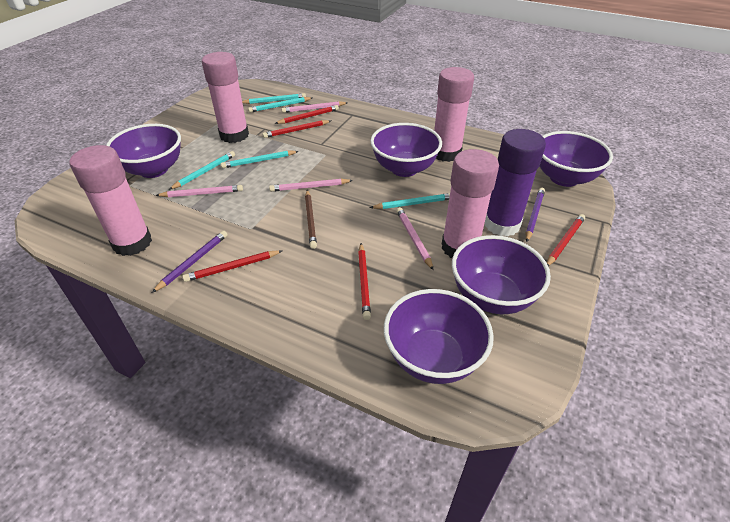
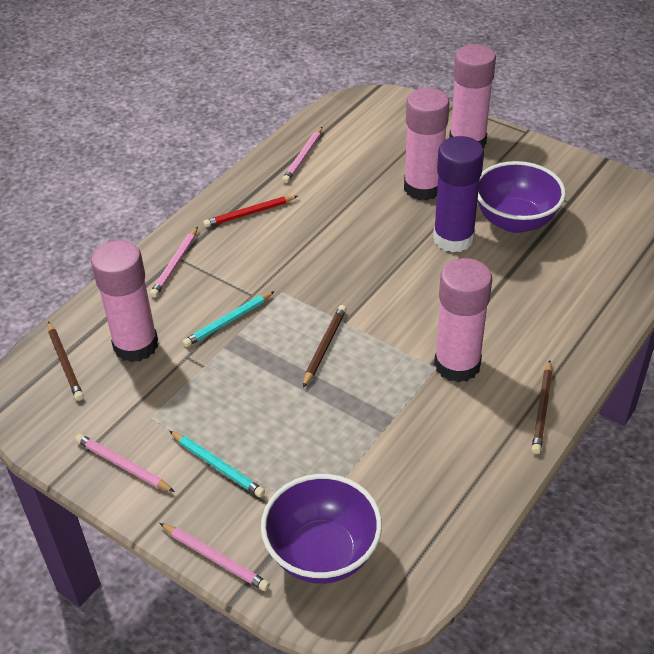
brown pencil: [305,190,317,249] = 1 -> [48,321,84,401] [303,305,346,388] [532,360,552,454] = 3
purple bowl: [106,124,181,178] [370,123,442,177] [384,289,494,384] [452,235,551,314] [539,131,613,187] = 5 -> [261,474,382,584] [477,161,566,233] = 2
purple pencil: [152,231,227,293] [526,188,545,242] = 2 -> none = 0
red pencil: [182,250,282,282] [263,120,331,138] [275,105,339,124] [358,243,371,320] [547,214,585,266] = 5 -> [203,196,298,227] = 1
turquoise pencil: [169,151,235,190] [221,150,299,168] [242,93,306,104] [248,97,312,113] [370,193,450,209] = 5 -> [170,431,265,497] [182,291,275,347] = 2

